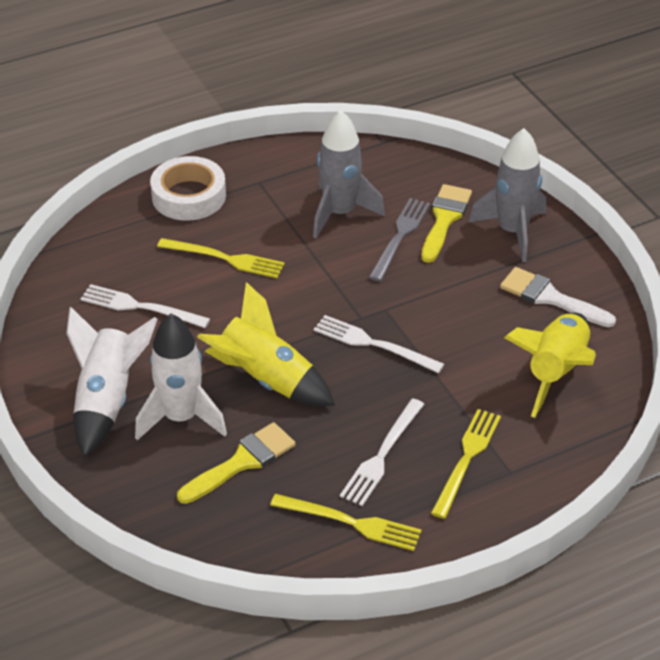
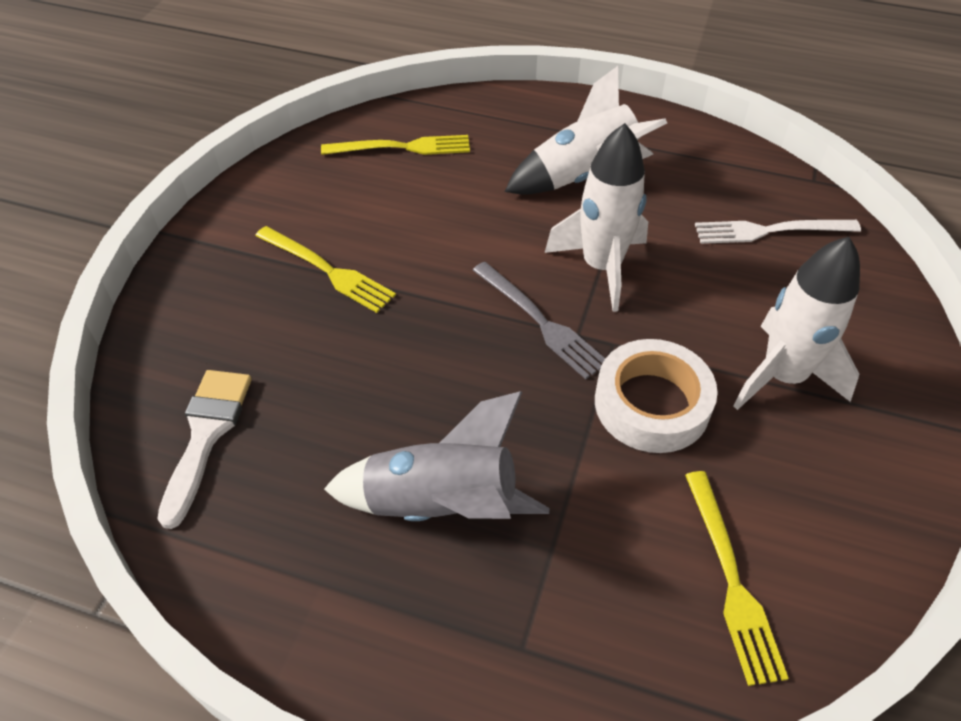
grey rocket: [313,110,385,239] [469,128,546,262] = 2 -> [324,391,550,521] = 1
white fork: [80,284,210,328] [314,315,444,373] [340,398,424,506] = 3 -> [695,220,861,244] = 1
white rocket: [66,307,157,457] [135,313,227,440] = 2 -> [505,66,667,195] [545,123,648,312] [733,237,860,410] = 3
yellow brush: [177,422,296,504] [421,184,472,263] = 2 -> none = 0
yellow rocket: [197,282,335,406] [504,313,596,418] = 2 -> none = 0

